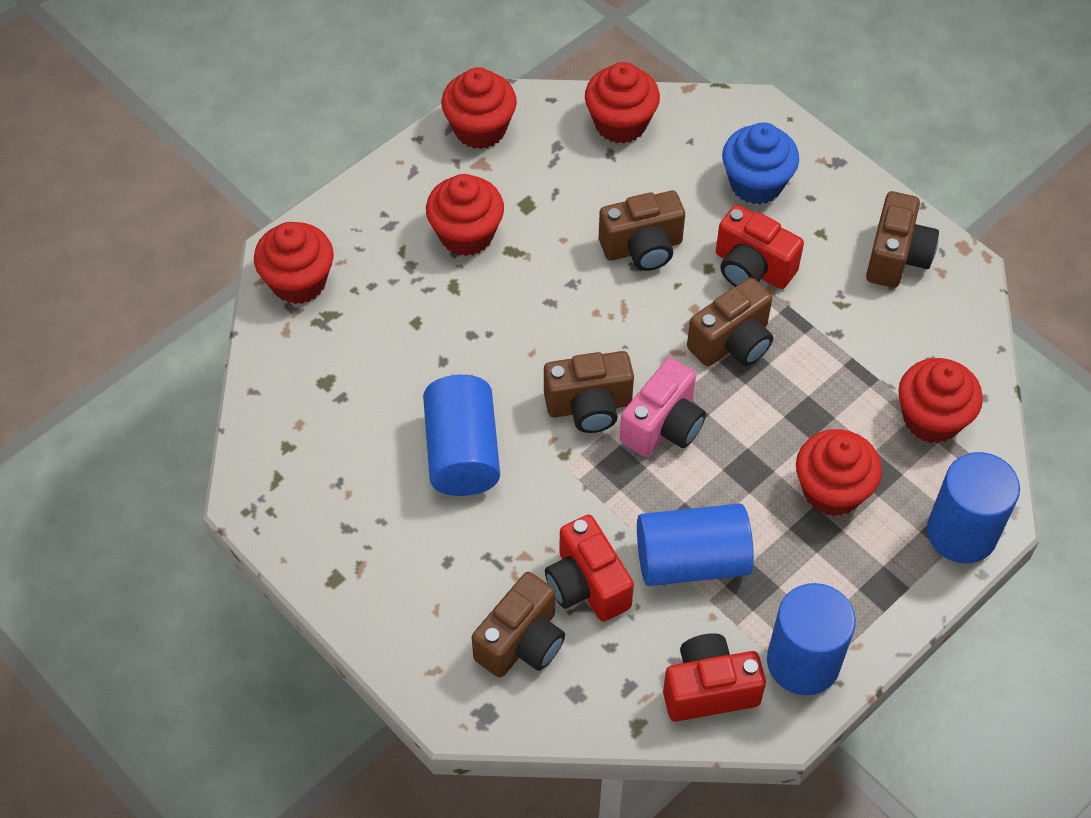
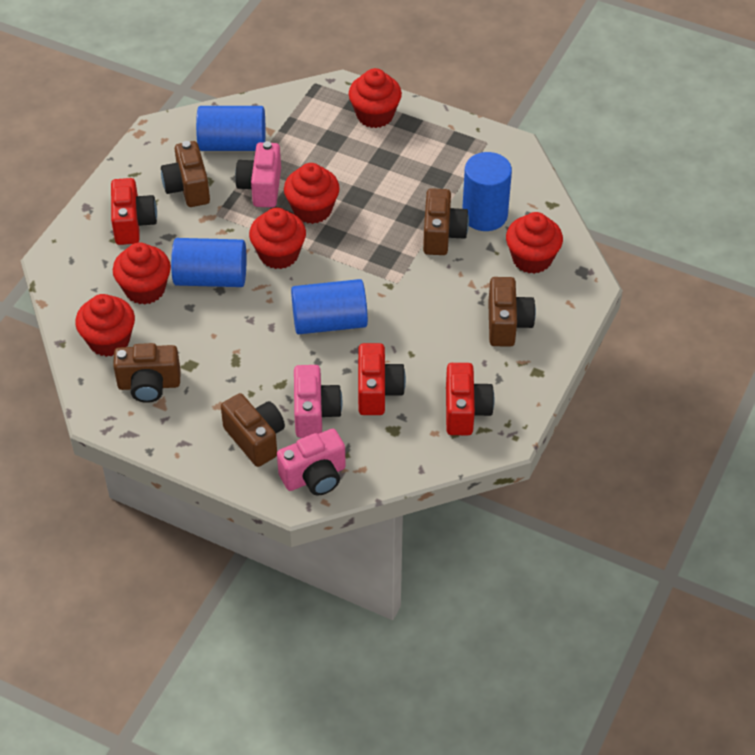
blue cupcake: [722,122,799,204] = 1 -> none = 0
pink camera: [620,358,706,457] = 1 -> [235,141,281,208] [277,429,346,496] [294,365,342,438] = 3

